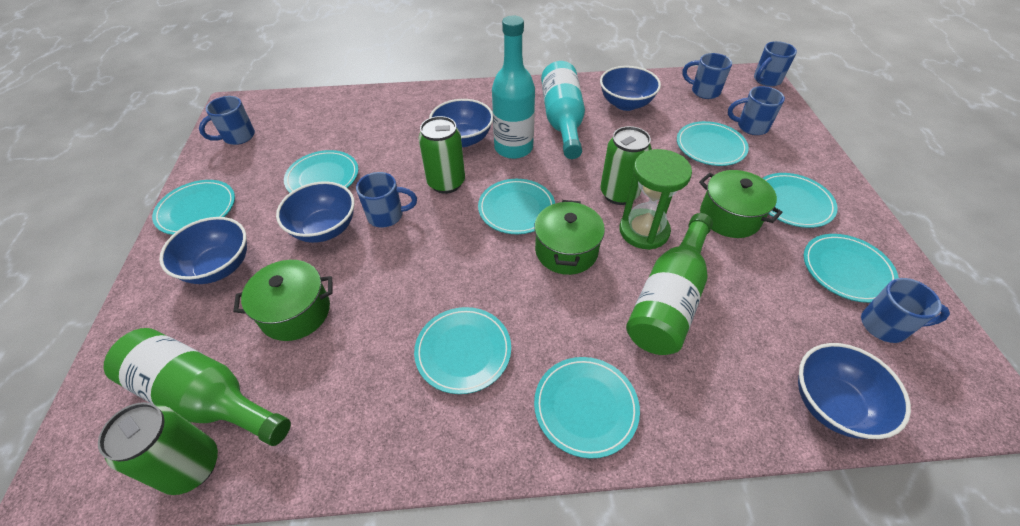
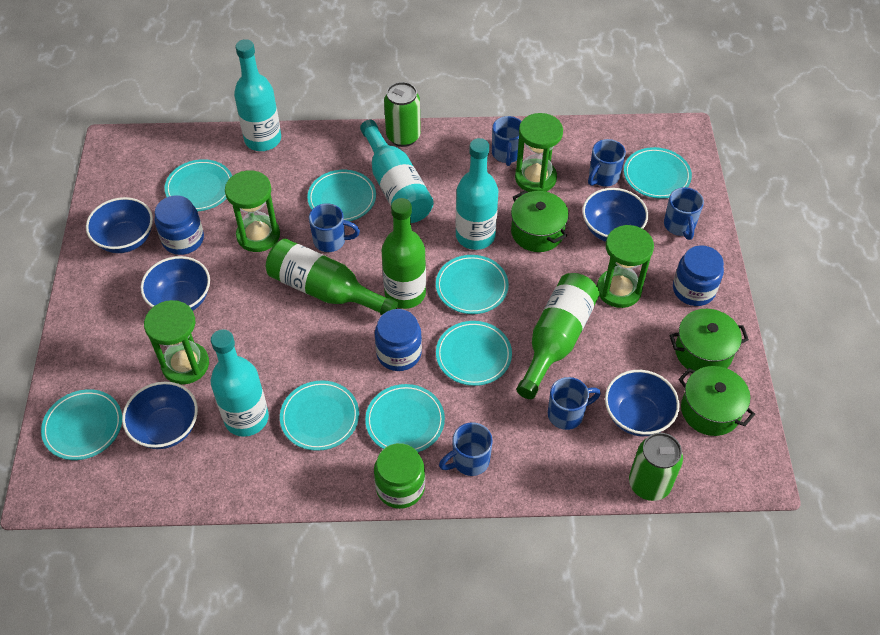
blue jar: none = 0 -> [155,196,204,255] [375,309,422,371] [673,245,724,306] = 3
green bottle: [103,328,291,446] [626,213,713,355] = 2 -> [266,239,398,315] [381,198,426,309] [517,273,599,399] = 3
green can: [98,402,218,495] [418,116,465,194] [600,126,652,205] = 3 -> [384,82,421,147] [629,433,683,501] = 2
green hourglass: [619,149,692,250] = 1 -> [144,300,209,385] [225,170,280,252] [515,113,563,192] [597,225,654,308] = 4
green jar: none = 0 -> [374,443,425,509] = 1
turquoise bottle: [492,16,535,159] [541,61,585,159] = 2 -> [211,329,269,437] [234,39,281,151] [360,120,434,223] [455,138,498,250] = 4

